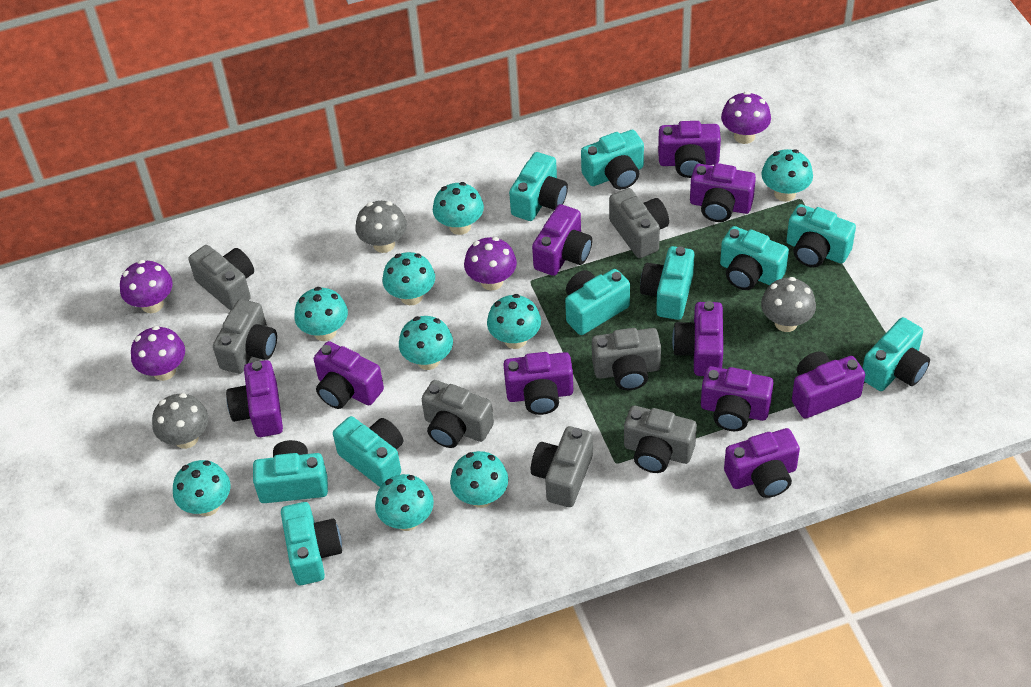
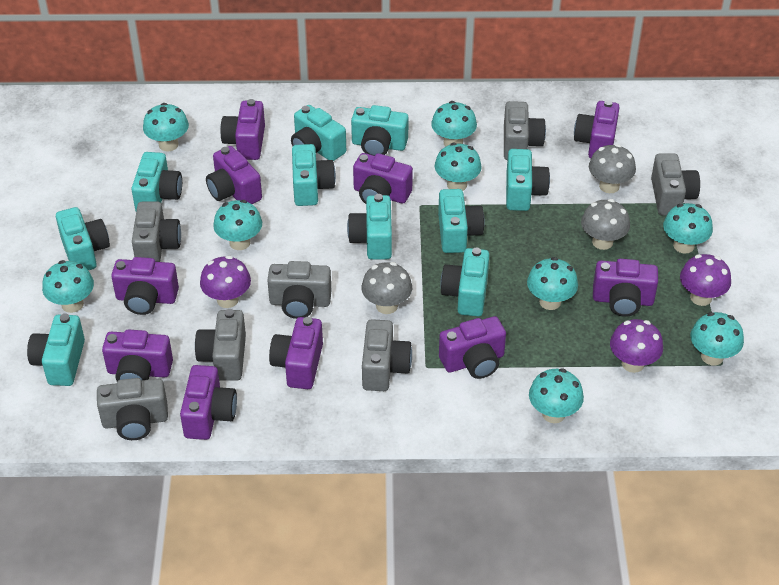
purple mushroom: [120,260,173,313] [131,326,185,381] [464,237,517,291] [721,91,771,144] = 4 -> [200,256,251,308] [610,319,663,373] [680,254,731,306] = 3

